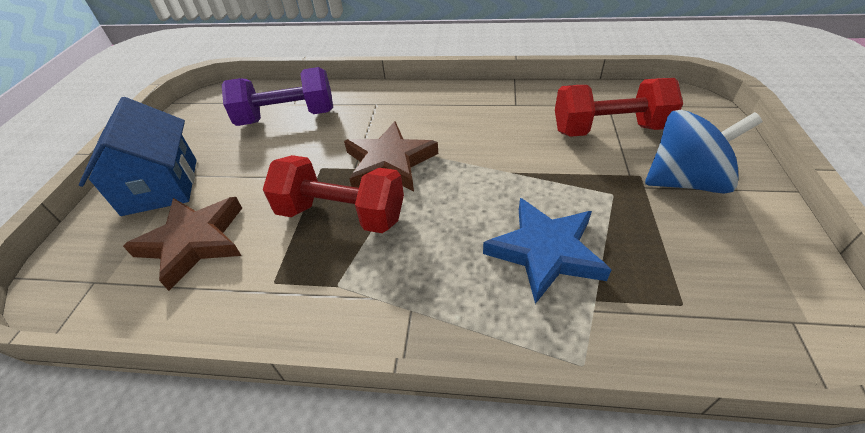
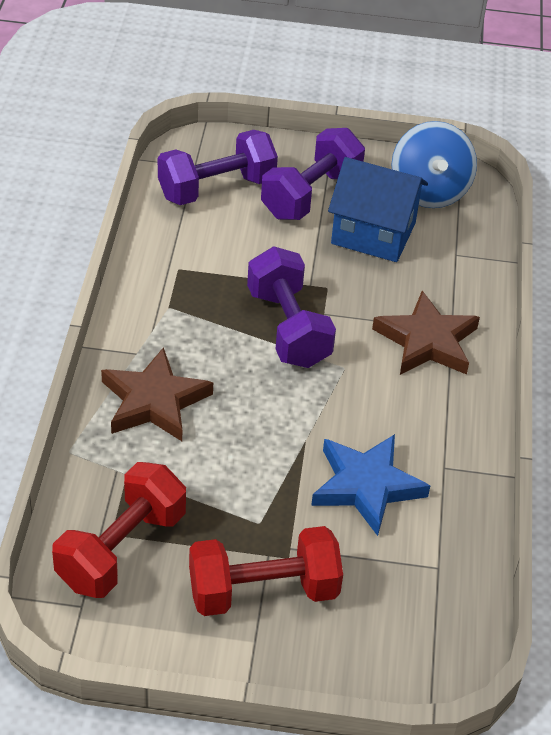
purple dumbbell: [222,67,333,126] = 1 -> [158,130,278,205] [247,247,336,368] [261,128,365,220] = 3

